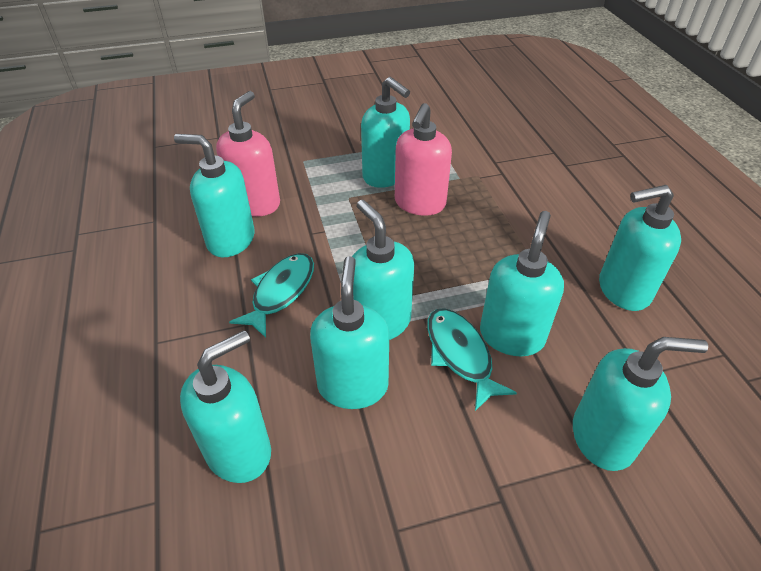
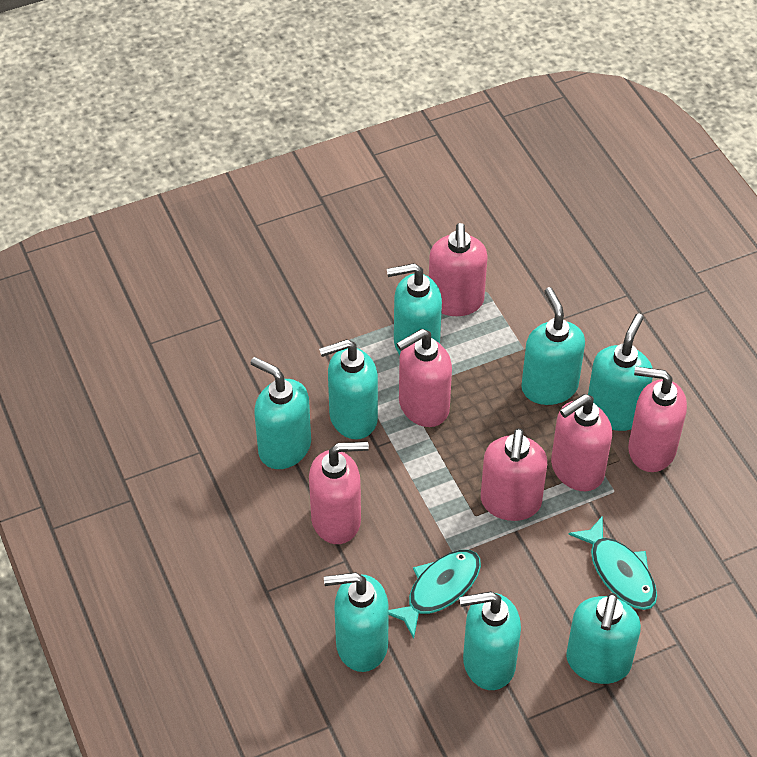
pink soap dispenser: [216,91,280,217] [395,103,452,216] = 2 -> [309,442,369,544] [396,329,452,427] [429,223,488,316] [481,428,547,521] [551,394,612,491] [628,367,687,472] = 6

